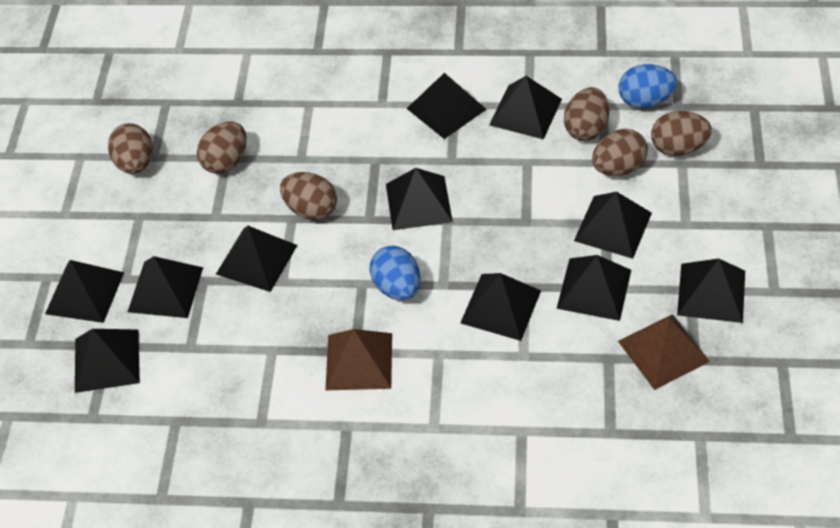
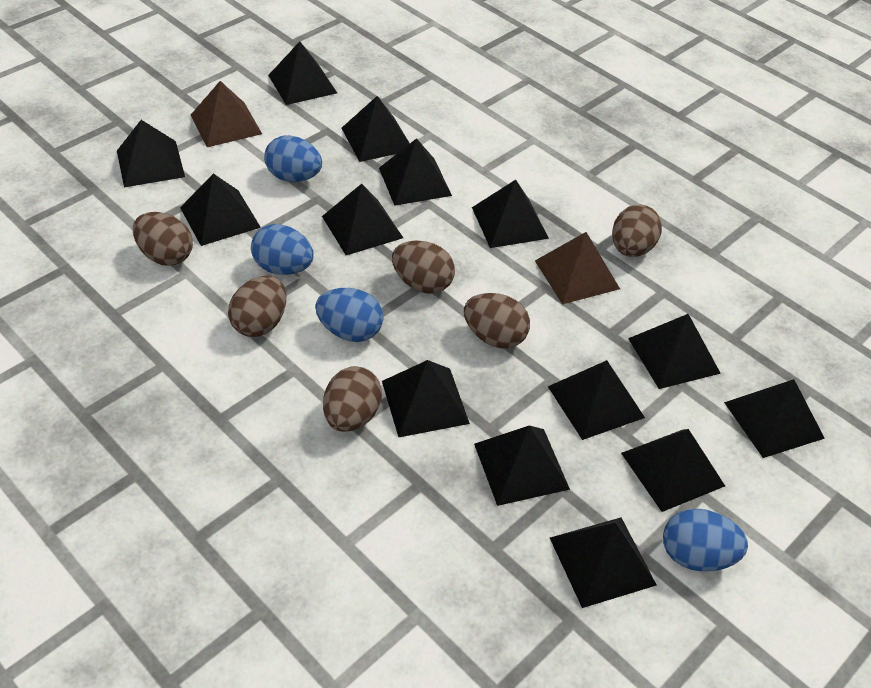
black pyramid: [45,260,124,323] [75,329,140,393] [128,256,203,318] [216,226,297,292] [386,168,453,230] [406,73,487,139] [460,273,541,341] [489,76,562,139] [557,255,631,321] [574,192,652,259] [677,258,745,323] = 11 -> [117,120,185,187] [180,173,261,246] [268,41,337,105] [322,184,403,255] [341,96,410,162] [379,138,452,206] [382,360,470,438] [472,180,549,248] [474,426,570,506] [548,360,645,440] [550,517,657,608] [621,429,725,512] [628,314,721,389] [724,379,825,458] = 14
blue egg: [369,246,421,301] [619,64,677,109] = 2 -> [251,224,314,275] [264,135,322,182] [315,288,383,342] [663,509,748,572] = 4

